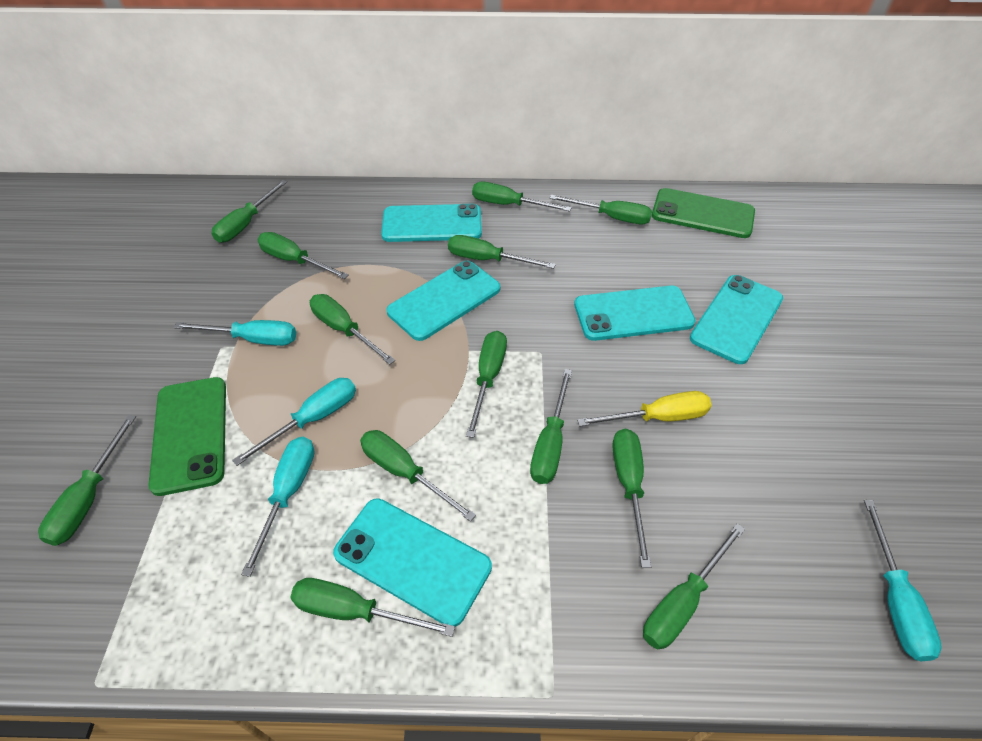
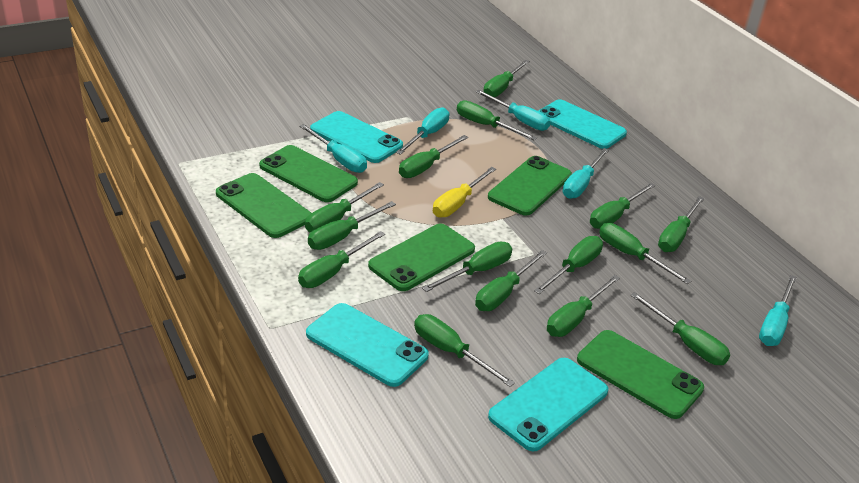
green phone: [148,377,226,496] [652,188,755,238] = 2 -> [216,173,311,238] [259,145,358,202] [368,224,475,291] [488,156,572,216] [577,330,704,419] = 5
green screwdriver: [38,415,136,546] [211,180,287,243] [257,232,349,279] [290,578,455,637] [310,294,395,365] [360,430,476,522] [448,235,556,269] [466,331,507,438] [472,182,572,212] [530,369,572,484] [549,195,652,224] [613,429,651,568] [643,523,745,650] = 13 -> [298,231,385,288] [305,182,384,233] [308,201,396,250] [399,135,468,178] [414,314,515,387] [422,242,512,292] [457,100,537,140] [475,250,547,311] [483,60,530,97] [534,236,603,294] [547,275,620,337] [590,183,655,229] [599,223,691,284] [630,292,730,365] [658,196,704,252] = 15
turquoise phone: [333,498,492,627] [381,204,482,242] [387,261,500,341] [574,286,696,341] [690,275,783,364] = 5 -> [306,303,429,387] [310,111,403,163] [488,358,608,451] [539,99,627,149] = 4
turquoise screwdriver: [174,320,296,346] [232,378,356,466] [241,437,315,577] [864,500,942,661] = 4 -> [299,124,367,173] [396,107,449,155] [475,90,551,131] [563,148,609,199] [759,275,797,346] = 5

